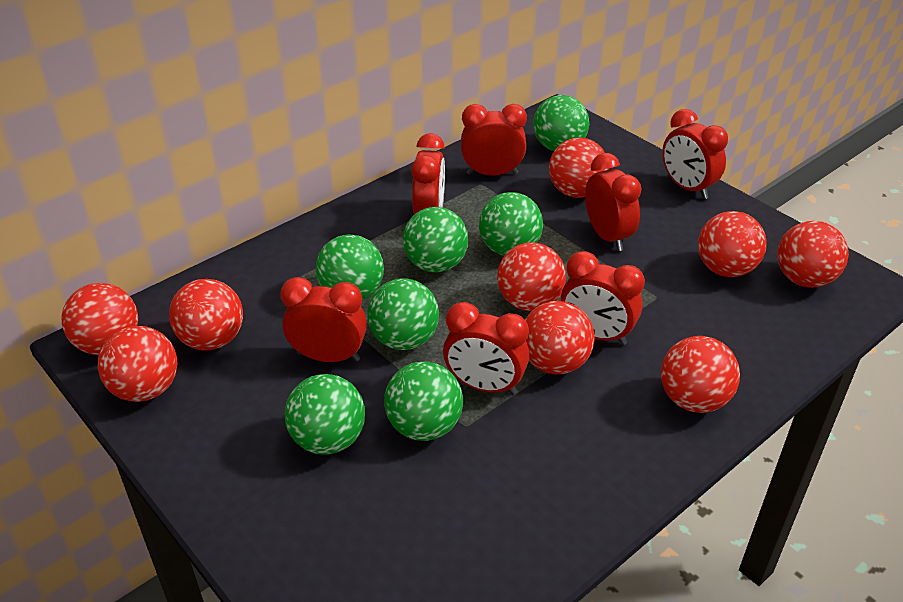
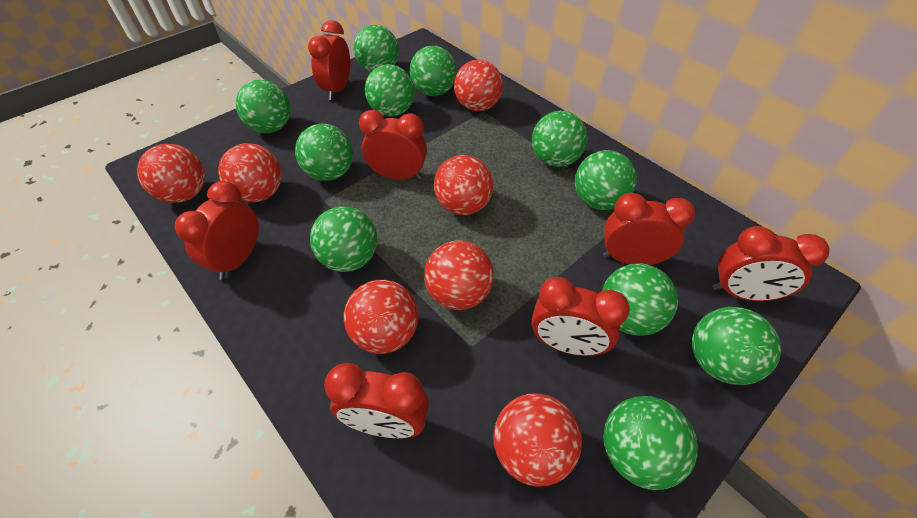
green ball: [284,374,365,455] [316,235,384,300] [367,278,439,350] [384,361,463,441] [403,207,468,273] [479,192,543,256] [533,95,589,151] = 7 -> [236,80,291,133] [295,124,353,181] [310,206,377,272] [353,25,399,72] [365,64,414,117] [410,46,457,96] [532,111,587,167] [575,150,637,210] [602,263,678,336] [603,396,698,490] [692,307,781,385] = 11
red ball: [61,283,138,355] [98,326,177,402] [169,279,243,351] [497,242,566,311] [525,301,595,374] [549,137,609,198] [661,336,740,413] [698,211,767,277] [777,221,849,288] = 9 -> [137,144,205,203] [218,143,282,203] [344,280,418,354] [424,240,494,310] [434,155,493,215] [454,60,503,111] [493,393,582,487] = 7

